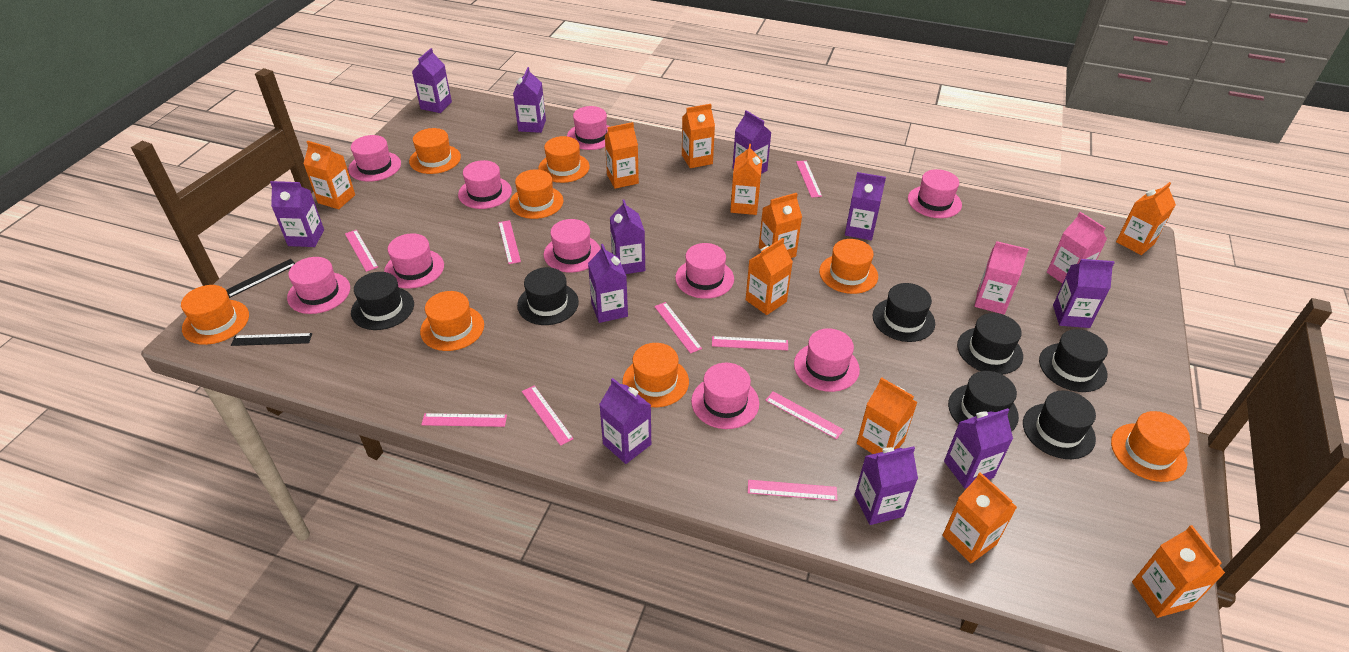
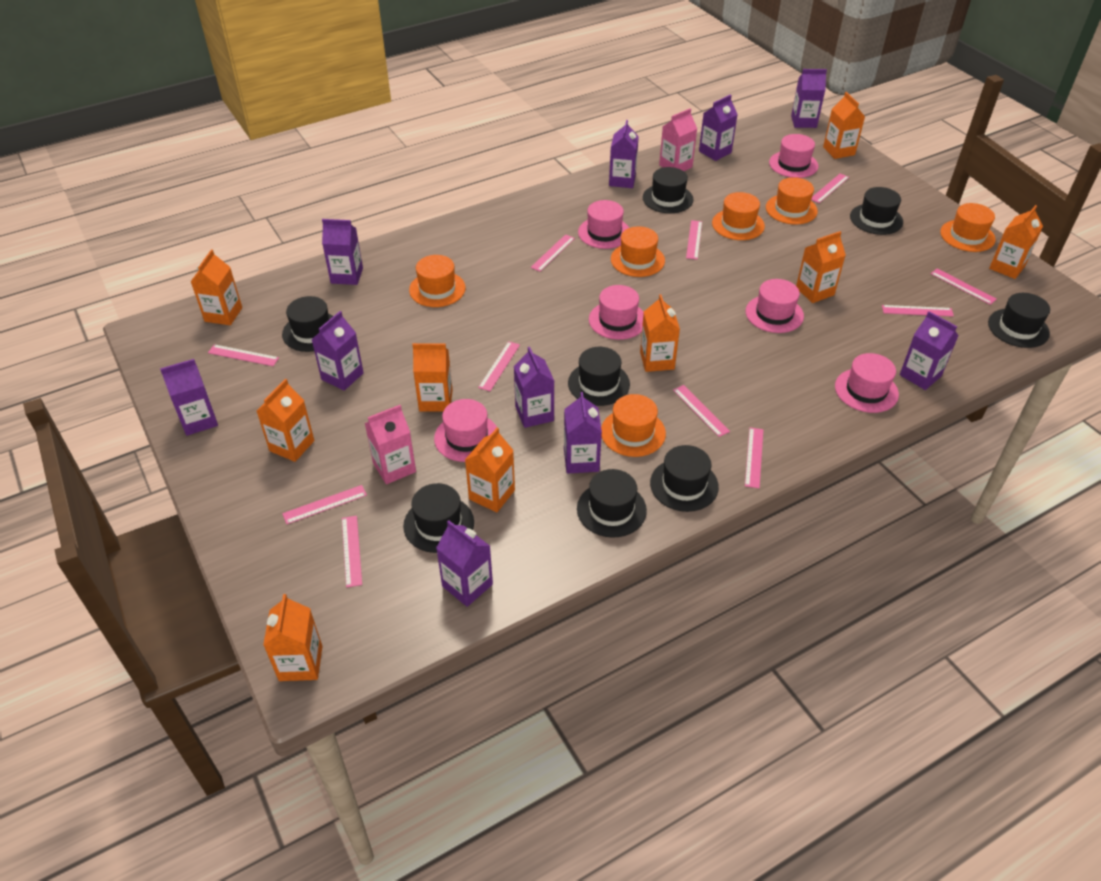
black hat: [351,272,414,330] [517,267,579,325] [873,283,935,342] [948,371,1019,432] [957,313,1023,374] [1023,390,1096,459] [1039,329,1108,392] = 7 -> [282,296,333,352] [403,483,474,553] [568,347,630,406] [577,469,647,538] [643,167,693,213] [650,445,719,512] [850,187,903,235] [988,293,1050,348] = 8
black ruler: [226,259,295,298] [231,333,312,346] = 2 -> none = 0
orange carton: [303,141,355,209] [605,122,639,189] [682,104,715,168] [730,144,762,215] [746,238,793,315] [759,193,802,258] [857,377,918,454] [942,472,1017,563] [1116,182,1176,255] [1132,525,1225,618] = 10 -> [191,249,242,325] [257,379,314,462] [263,594,322,681] [412,343,453,412] [465,428,515,512] [640,294,680,372] [796,231,846,303] [823,92,865,159] [989,205,1043,279] = 9
orange hat: [181,285,249,345] [409,128,461,174] [420,291,484,351] [510,169,564,219] [538,136,590,183] [622,343,689,407] [819,239,878,294] [1111,411,1190,482] = 8 -> [409,255,466,307] [601,394,666,457] [611,226,665,277] [712,192,765,240] [766,177,818,224] [940,203,996,252] = 6
pink hat: [287,257,350,314] [348,135,401,182] [384,233,444,289] [458,160,512,209] [544,219,601,273] [567,106,610,150] [675,243,734,299] [691,363,759,429] [794,328,860,392] [908,169,962,218] = 10 -> [434,399,497,462] [578,200,629,249] [589,285,644,340] [746,279,804,333] [769,134,818,178] [835,353,899,413] = 6
pink ruler: [345,230,378,272] [421,413,507,427] [498,220,521,264] [522,385,574,446] [654,302,702,354] [712,336,788,350] [748,480,837,501] [765,391,844,439] [796,160,822,198] = 9 -> [208,344,279,366] [282,485,367,524] [342,516,362,587] [478,341,520,391] [530,234,575,271] [673,385,730,437] [686,220,702,260] [745,428,763,488] [811,173,849,203] [882,305,954,317] [931,269,997,305] = 11
purple carton: [270,181,324,247] [412,48,452,113] [513,67,546,133] [588,244,628,323] [599,378,651,464] [610,200,645,274] [733,110,772,174] [845,172,886,240] [855,446,918,525] [944,408,1013,488] [1053,259,1115,328] = 11 -> [160,359,218,436] [311,311,364,391] [322,219,363,285] [436,520,493,607] [514,347,554,428] [564,392,602,474] [609,120,639,188] [699,94,738,161] [791,69,827,128] [900,311,958,390] = 10

